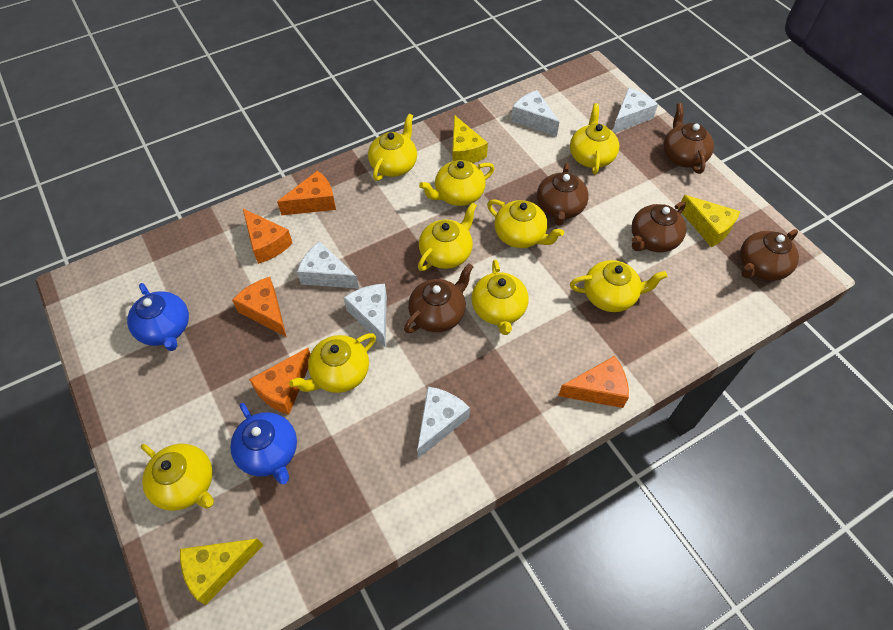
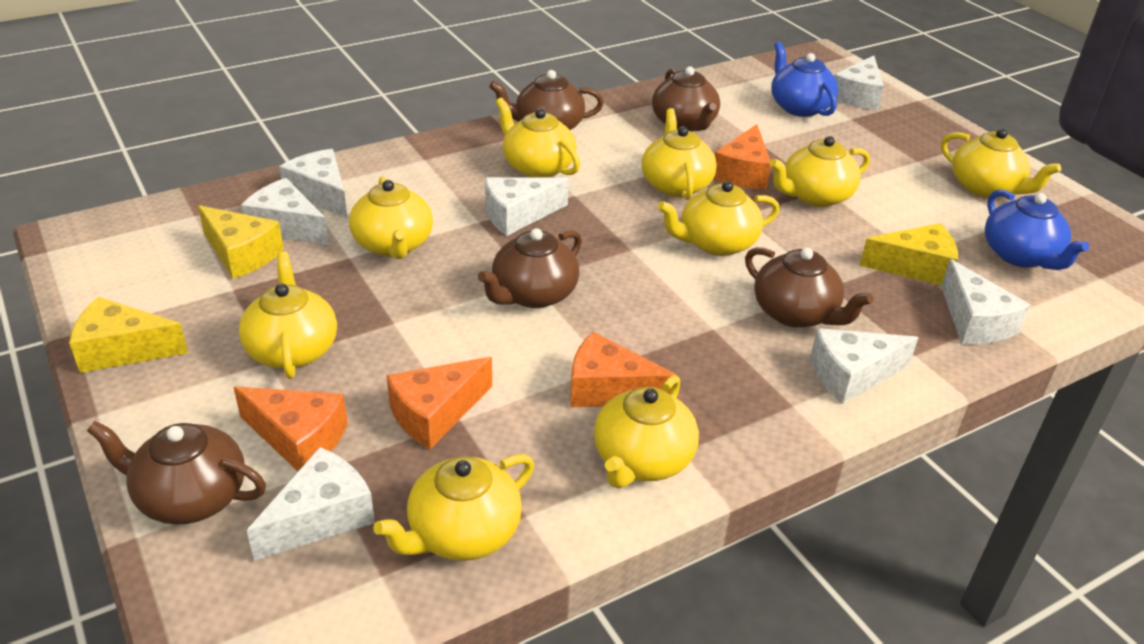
orange cheese: [232,277,287,337] [243,209,292,264] [249,348,310,415] [277,170,336,216] [558,356,629,408] = 5 -> [234,387,348,471] [387,357,492,449] [570,332,678,407] [714,124,771,189] = 4
white cheese: [297,241,359,289] [344,284,387,348] [417,387,470,458] [511,90,559,136] [613,88,658,133] = 5 -> [241,178,329,245] [246,447,375,561] [279,149,348,219] [485,177,569,236] [810,328,918,404] [834,56,884,110] [941,259,1030,344] = 7

